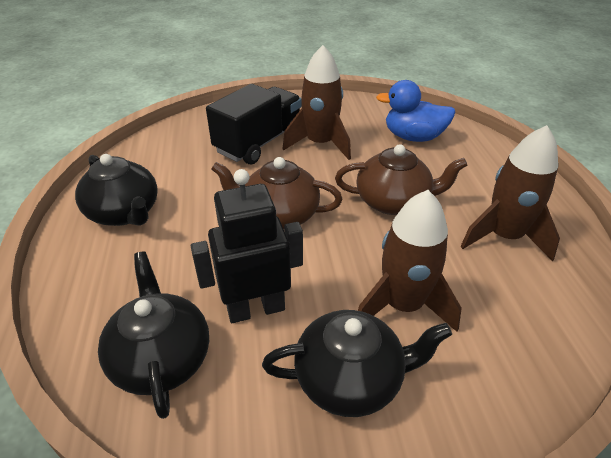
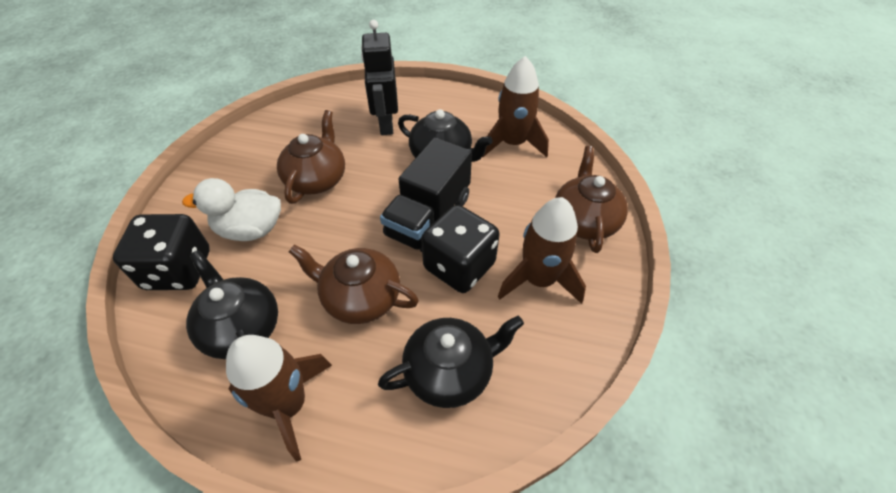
black dice: none = 0 -> [113,214,210,290] [421,205,500,293] = 2
blue duck: [376,80,456,142] = 1 -> none = 0
brown teapot: [211,157,342,229] [335,144,467,215] = 2 -> [277,110,345,204] [289,245,419,324] [555,146,628,253] = 3
white duck: none = 0 -> [182,178,281,241] = 1

